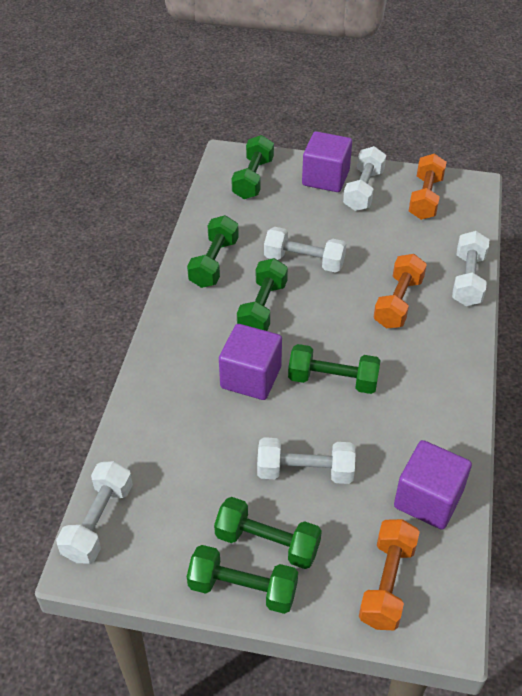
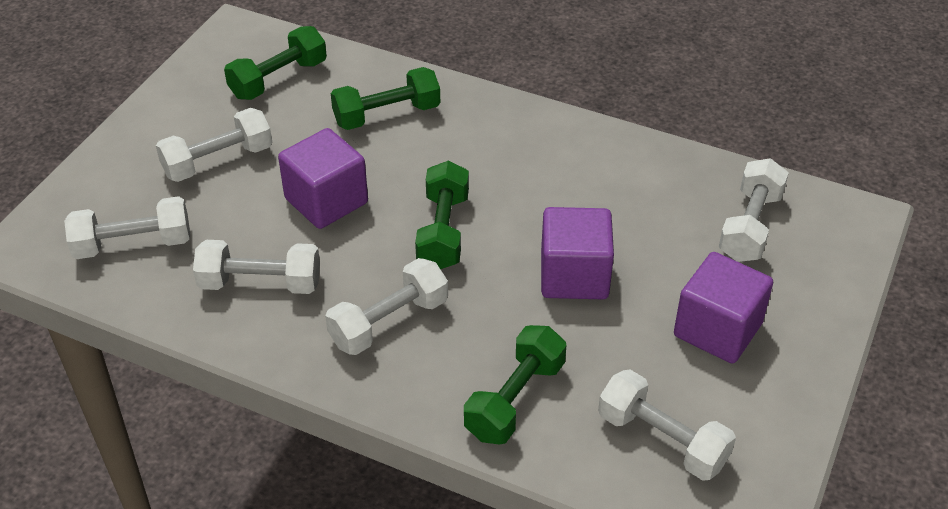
green dumbbell: [187,215,239,288] [187,545,298,614] [214,497,322,569] [231,135,274,199] [237,258,288,331] [288,344,381,394] = 6 -> [224,26,327,100] [331,67,440,130] [415,161,469,269] [464,325,567,445] = 4
orange dumbbell: [359,519,420,630] [373,254,427,328] [409,154,447,220] = 3 -> none = 0
white dumbbell: [56,461,133,564] [257,437,355,484] [264,227,346,273] [343,146,386,211] [452,231,489,306] = 5 -> [64,196,190,259] [156,108,272,182] [193,240,320,294] [325,258,448,355] [598,370,736,481] [719,158,789,262] = 6

